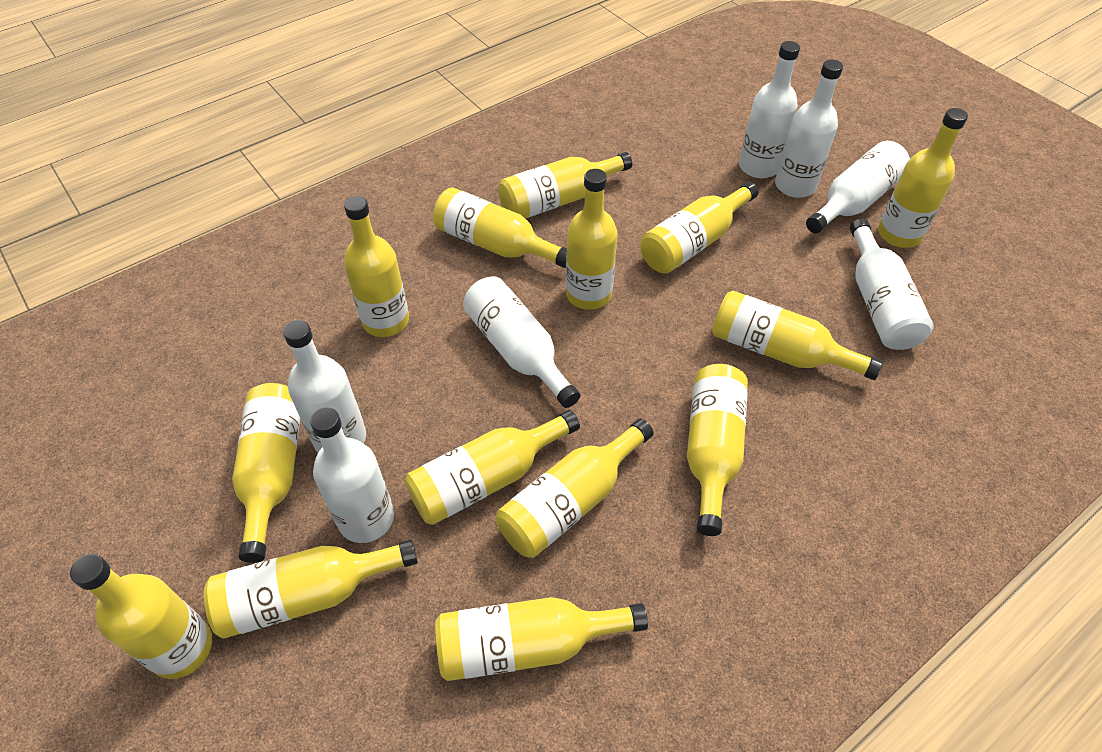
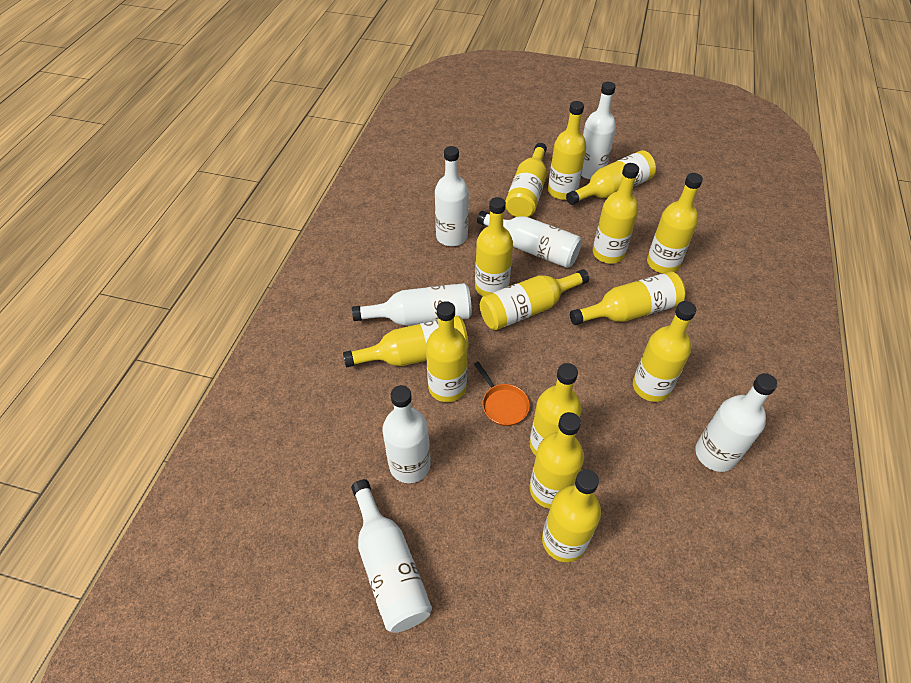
orange pan: none = 0 -> [474,362,530,426] = 1

